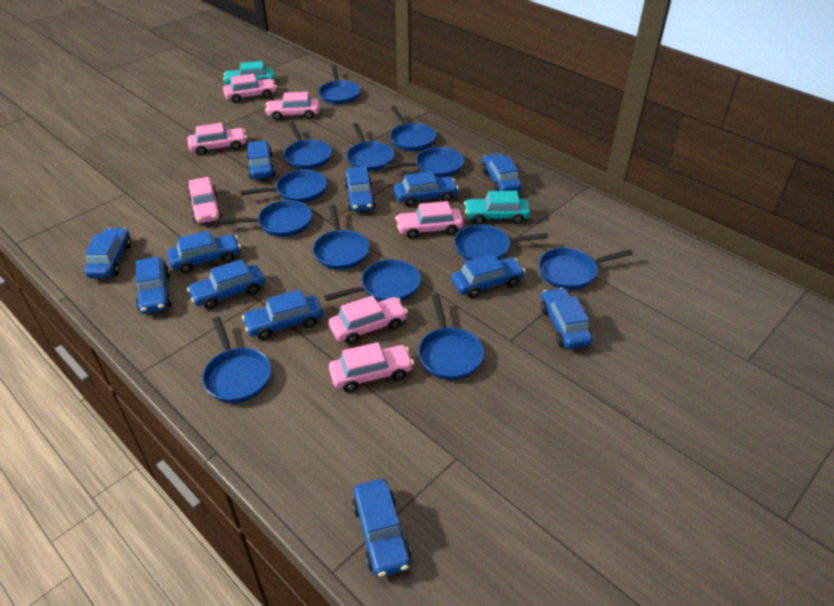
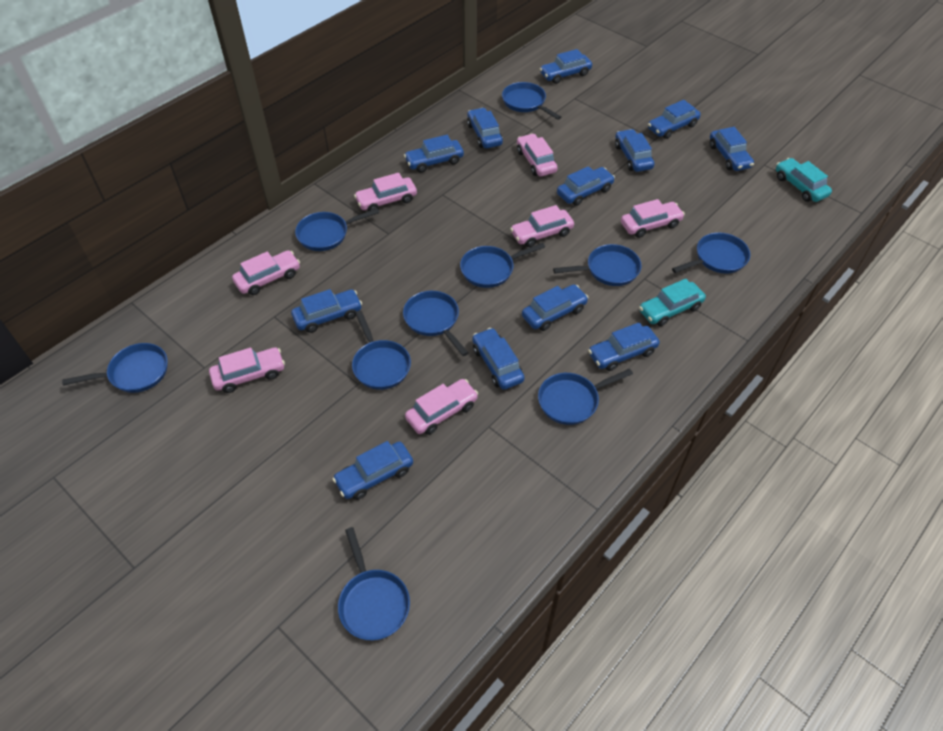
blue pan: [202,317,271,403] [219,200,312,237] [240,170,327,203] [284,122,332,169] [313,204,369,270] [318,65,360,105] [324,259,421,301] [346,123,394,171] [384,147,464,178] [390,106,436,151] [418,294,484,380] [454,224,548,261] [539,248,633,290] = 13 -> [62,343,168,393] [295,208,379,251] [338,527,410,640] [352,311,411,390] [403,291,468,356] [460,243,545,288] [502,82,561,120] [538,369,633,425] [553,244,641,286] [672,233,750,273] = 10

